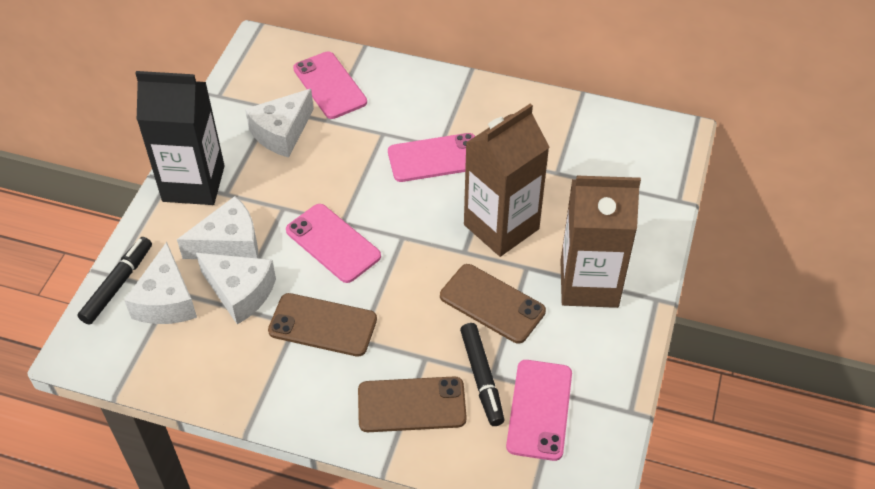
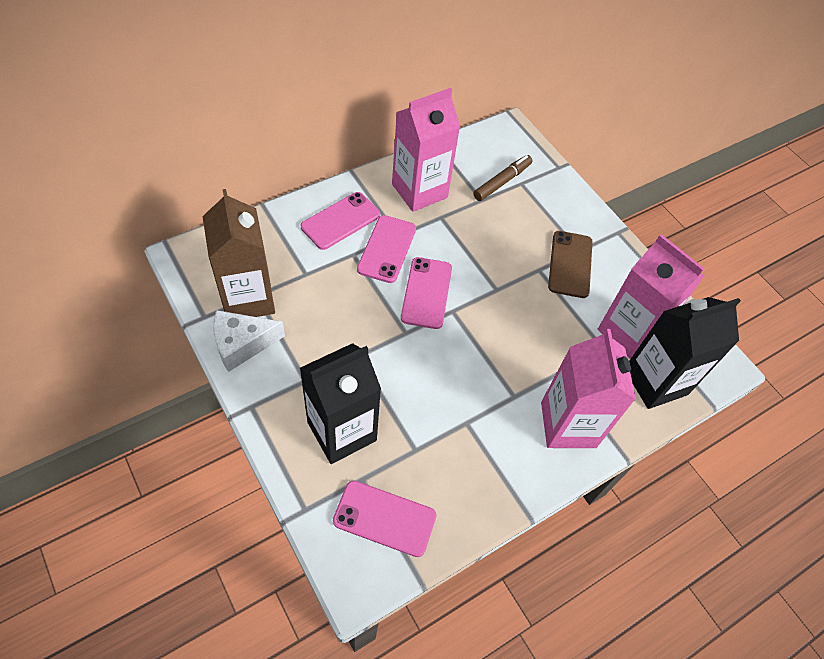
black carton: [135,71,225,205] = 1 -> [300,343,381,464] [629,297,741,409] = 2
black marker: [78,237,152,325] [460,323,504,426] = 2 -> none = 0
brown carton: [464,104,549,257] [560,176,641,308] = 2 -> [202,189,275,317] = 1
brown marker: none = 0 -> [473,155,532,201] = 1
brown phone: [268,293,377,357] [358,376,467,432] [440,264,546,344] = 3 -> [548,231,593,298] = 1
pink carton: none = 0 -> [392,88,460,212] [541,329,636,448] [598,234,705,359] = 3
white cheese: [124,242,197,324] [177,196,258,259] [196,253,276,325] [245,89,314,158] = 4 -> [213,310,285,372] = 1

